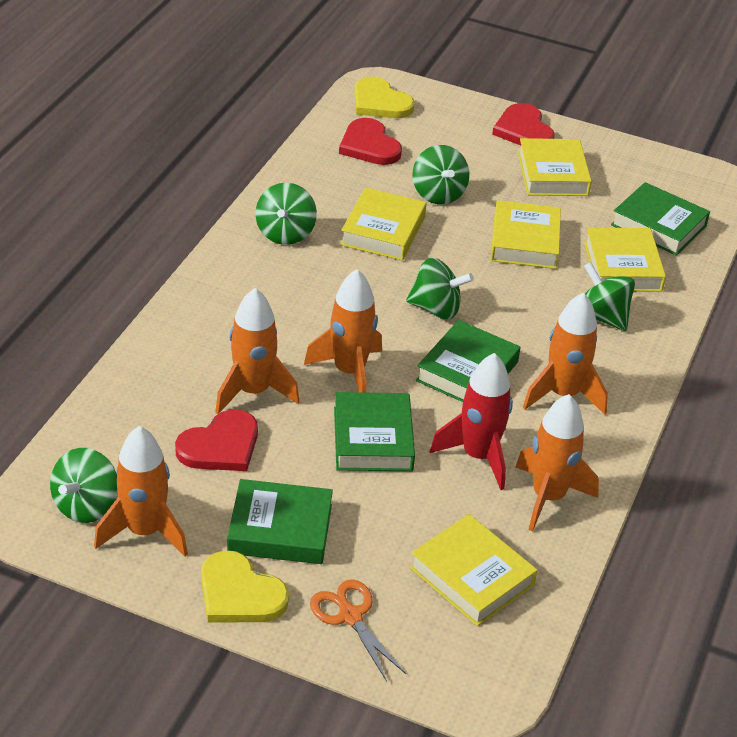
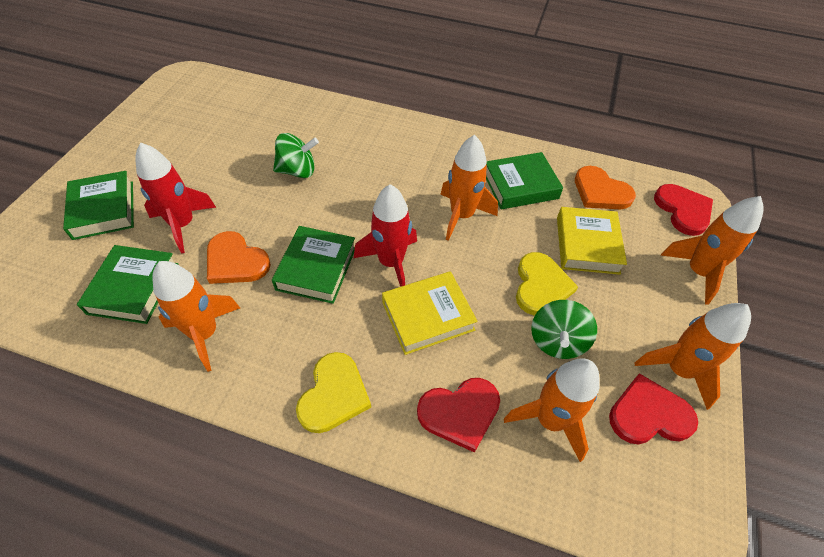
green spinning top: [50,448,118,523] [255,183,317,245] [406,258,474,319] [413,145,469,204] [584,262,635,331] = 5 -> [273,133,319,178] [531,300,597,359] = 2
orange heart: none = 0 -> [207,231,271,284] [575,166,636,209] = 2
orange scissors: [310,580,406,682] = 1 -> none = 0
red rocket: [430,353,513,490] = 1 -> [135,142,216,254] [354,184,417,287] = 2
yellow book: [340,187,426,261] [410,514,537,626] [490,200,561,269] [518,138,592,196] [584,227,666,292] = 5 -> [382,271,478,355] [557,207,627,275] = 2

